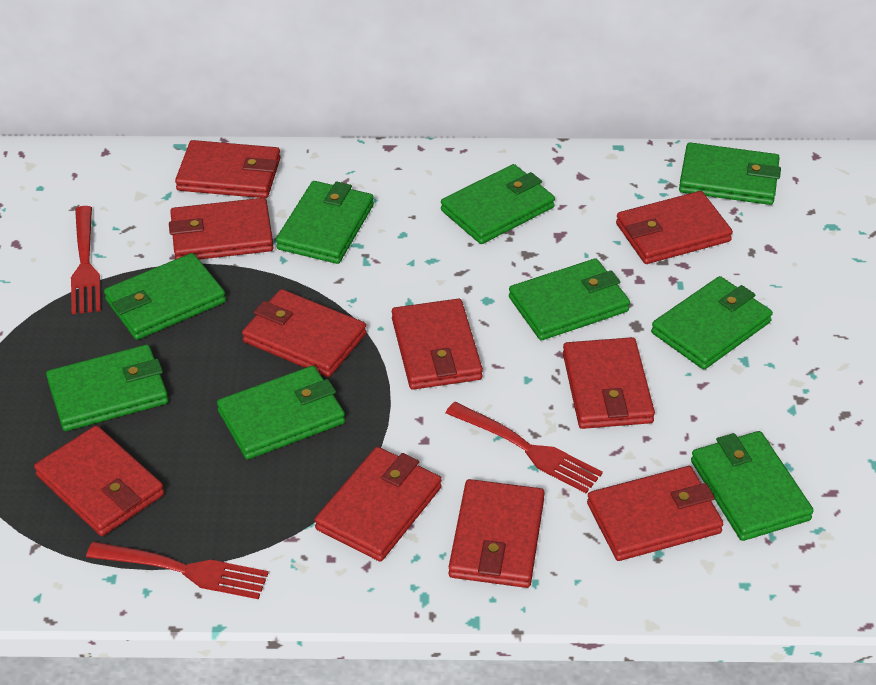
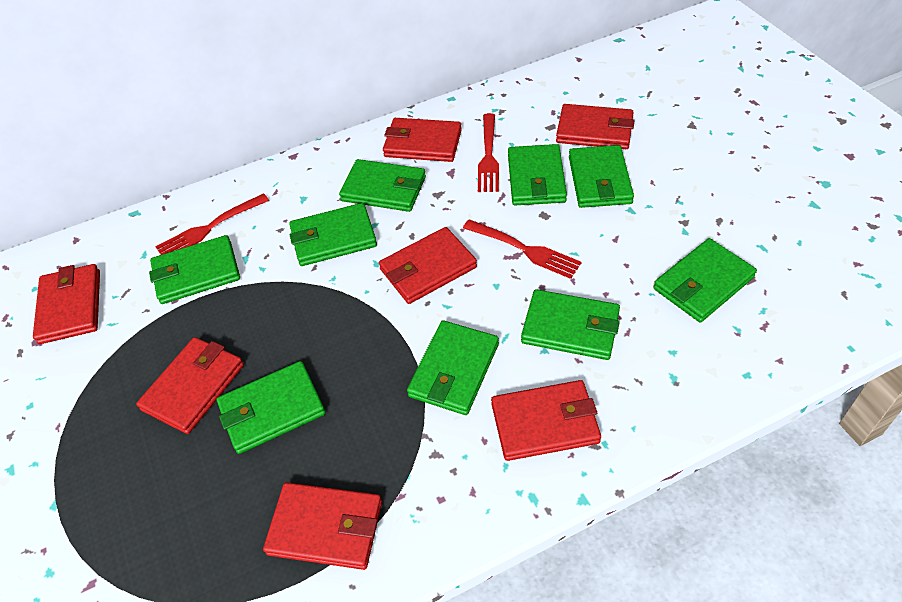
red wallet: [34,425,164,536] [169,198,274,260] [175,140,281,198] [242,289,367,377] [315,447,442,561] [392,299,483,390] [449,479,545,588] [563,337,655,429] [587,466,723,561] [616,191,733,264] = 10 -> [33,264,100,344] [136,337,244,434] [263,482,382,570] [379,227,477,304] [383,118,462,162] [491,380,601,461] [556,104,635,149] = 7

